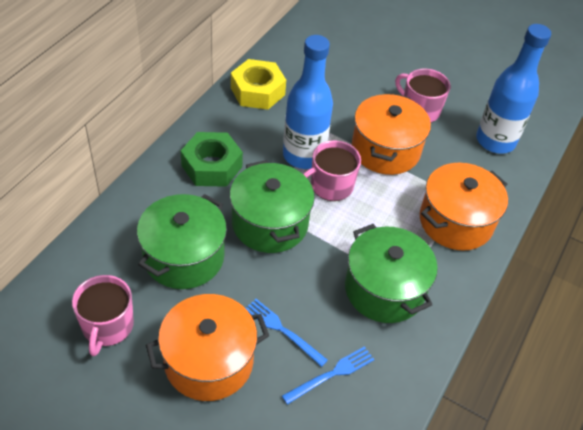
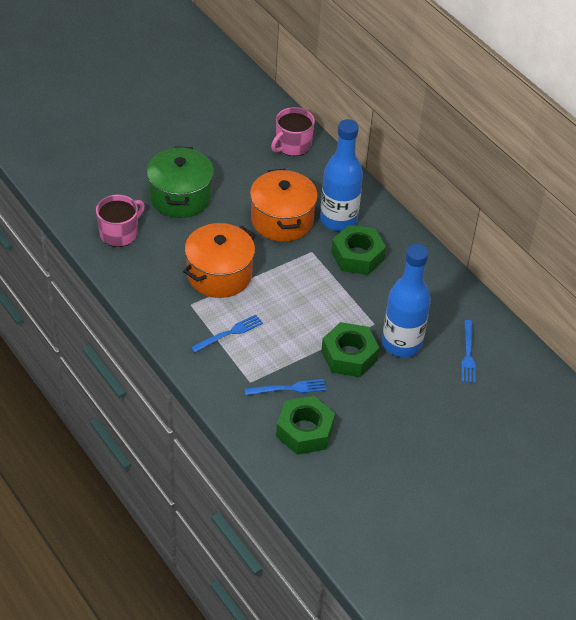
blue fork: [246,299,328,367] [282,346,375,405] = 2 -> [191,315,263,353] [245,379,326,395] [462,320,475,383] = 3
green nut: [181,132,243,187] = 1 -> [276,396,335,455] [321,322,379,377] [331,225,386,275] = 3
green pot: [137,194,227,289] [230,160,315,253] [345,224,438,323] = 3 -> [147,146,214,218] = 1
orange pot: [146,294,269,401] [352,93,431,175] [420,163,508,251] = 3 -> [183,223,256,298] [250,169,318,242] = 2
pink mug: [72,275,134,356] [303,140,361,201] [395,69,451,123] = 3 -> [96,195,145,247] [271,107,315,156] = 2
yellow nut: [231,59,286,110] = 1 -> none = 0

